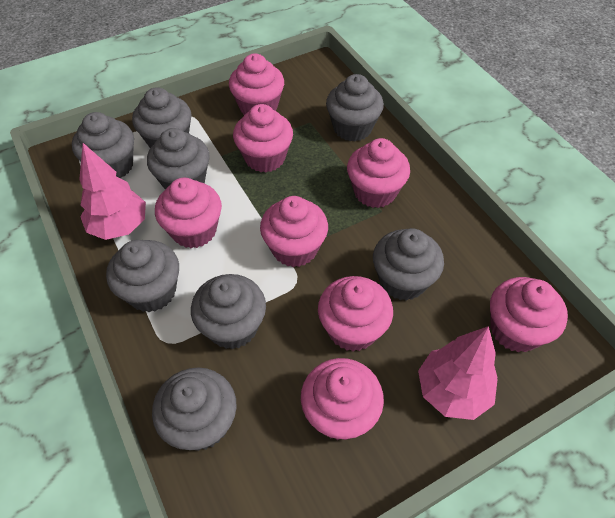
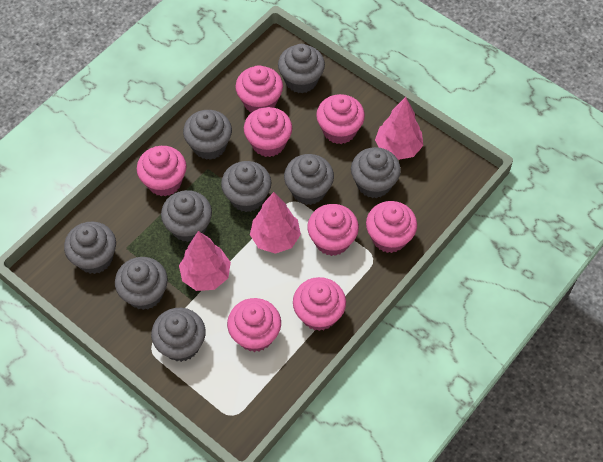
grey cupcake: [72,112,134,179] [106,240,179,312] [132,87,192,148] [147,128,210,189] [152,368,237,451] [191,274,266,349] [326,74,384,142] [373,228,444,301] = 8 -> [64,221,116,274] [115,257,168,310] [151,308,206,362] [161,190,212,242] [183,110,232,160] [221,161,271,212] [278,44,325,93] [284,154,334,205] [351,147,401,198] = 9
pink tree: [79,143,146,240] [418,326,498,420] = 2 -> [179,231,231,291] [250,192,301,254] [375,97,423,160] = 3

